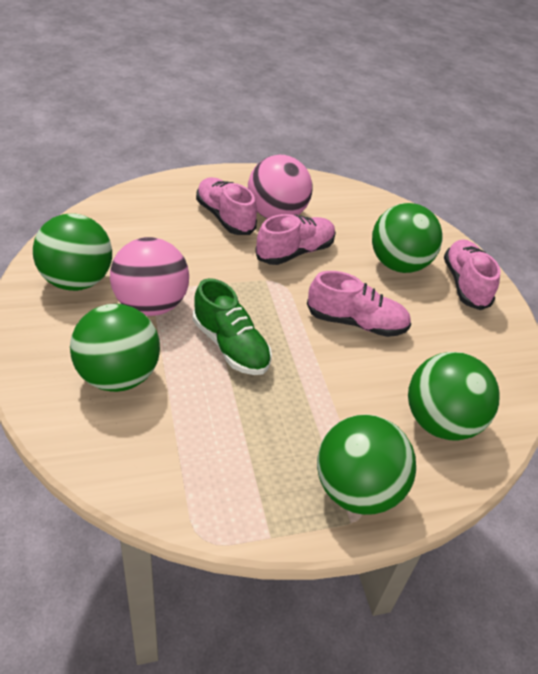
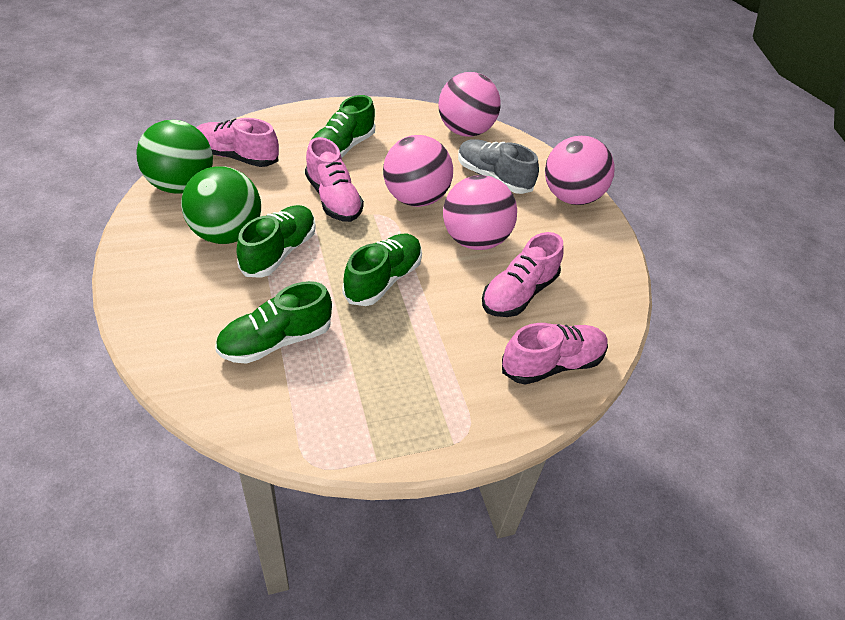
green ball: [33,213,112,291] [70,304,160,392] [317,414,416,515] [372,203,443,273] [408,352,500,441] = 5 -> [136,120,213,194] [181,166,261,244] = 2
green shoe: [193,278,272,375] = 1 -> [215,281,332,364] [237,205,316,278] [310,95,375,157] [342,234,422,306] = 4
grey shoe: none = 0 -> [458,139,539,194] = 1
pink ball: [110,237,189,316] [248,155,312,219] = 2 -> [383,135,453,207] [438,72,501,137] [443,175,517,250] [545,136,615,205] = 4

